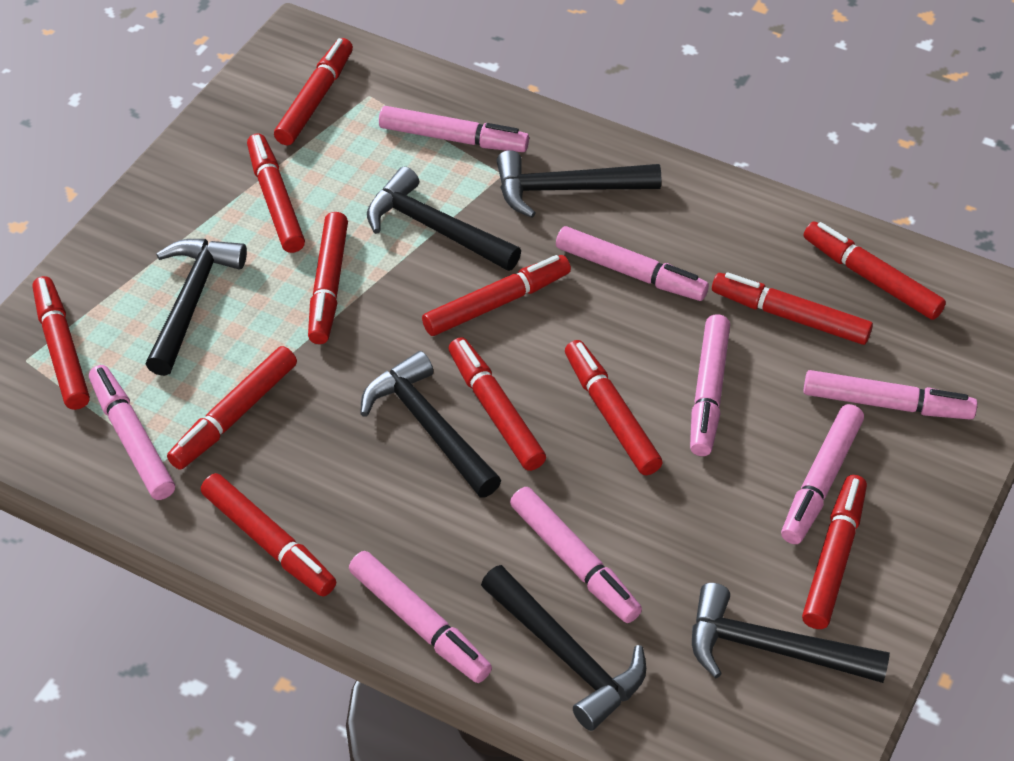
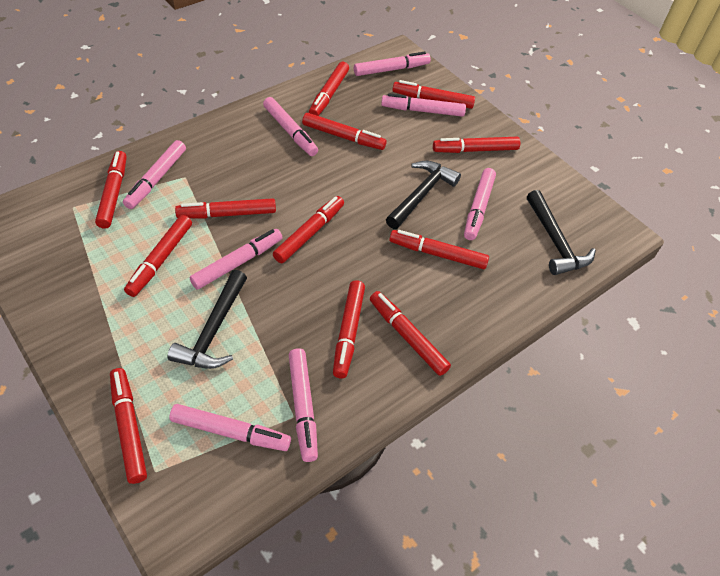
black hammer: [145,239,247,376] [360,351,501,498] [367,167,521,271] [481,565,646,731] [497,150,661,218] [692,583,890,683] = 6 -> [167,270,247,369] [386,161,461,229] [527,190,596,275] = 3

